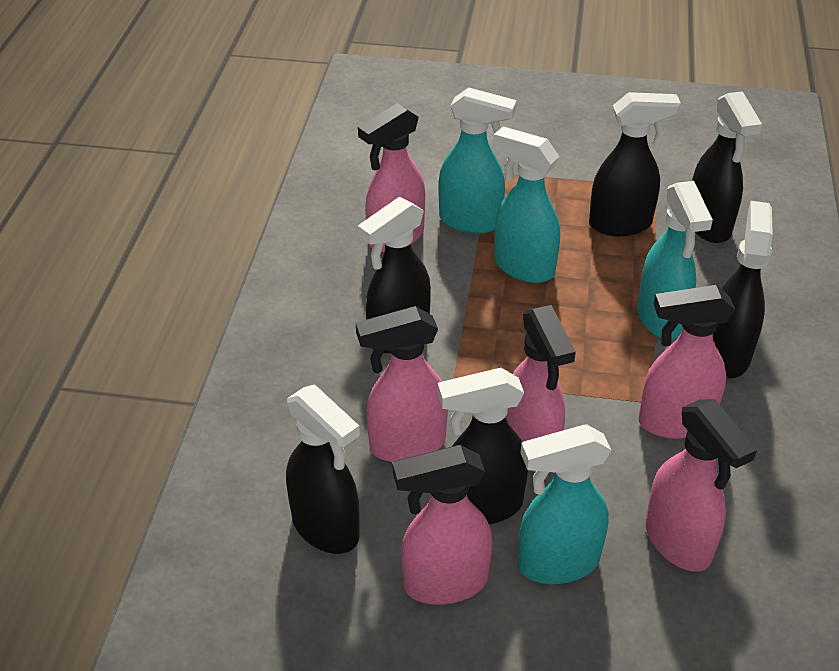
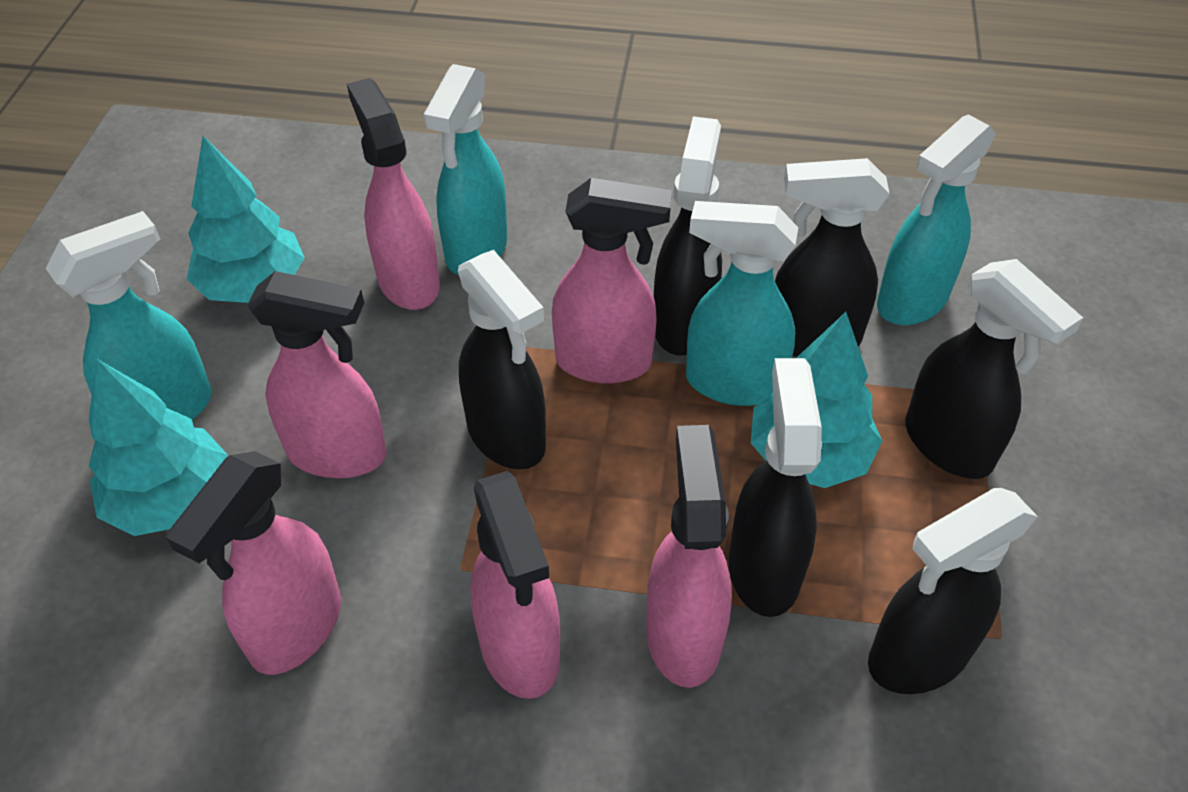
turquoise tree: none = 0 -> [89,359,228,536] [187,136,305,303] [751,312,882,488] = 3

